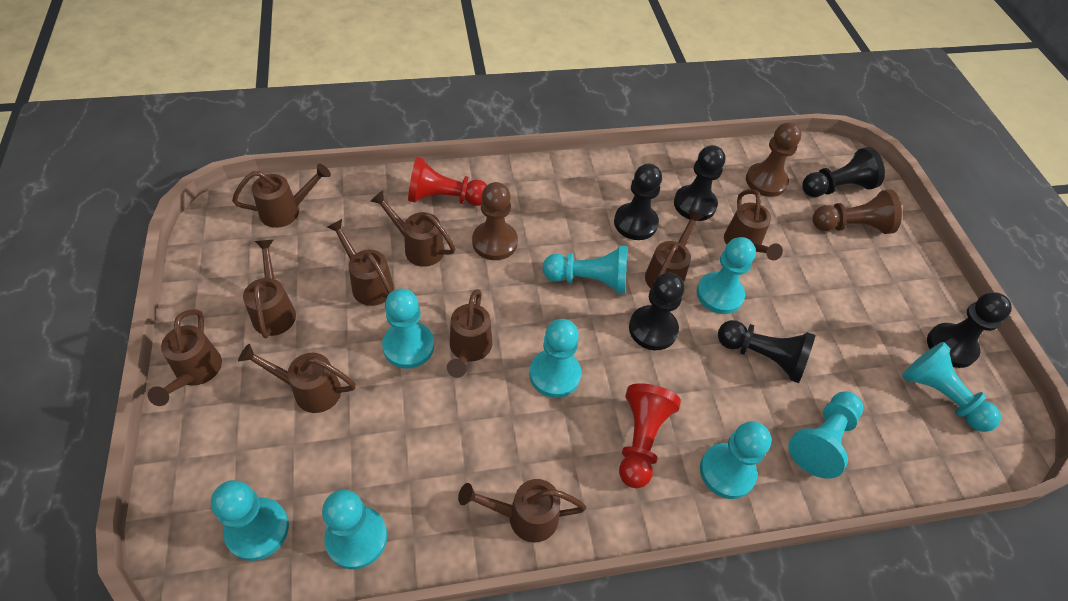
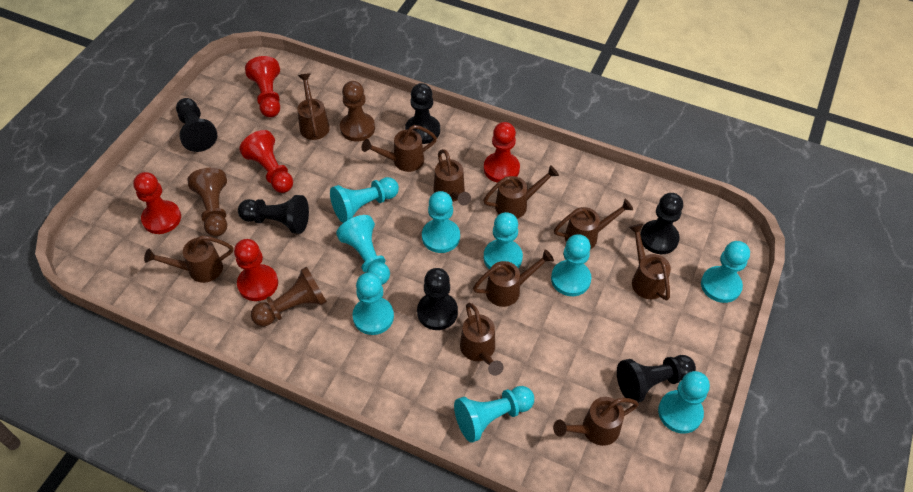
red pawn: [408,157,487,206] [619,383,681,488] = 2 -> [133,172,181,234] [234,239,278,301] [239,130,293,193] [245,56,280,117] [484,122,520,183] = 5

